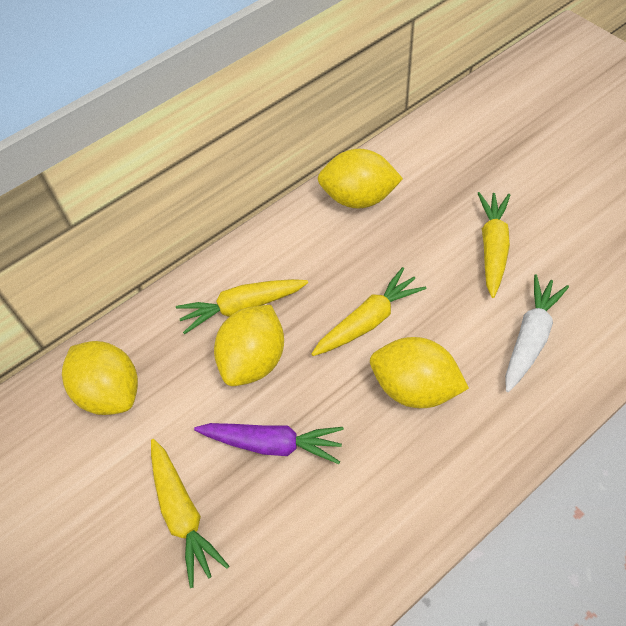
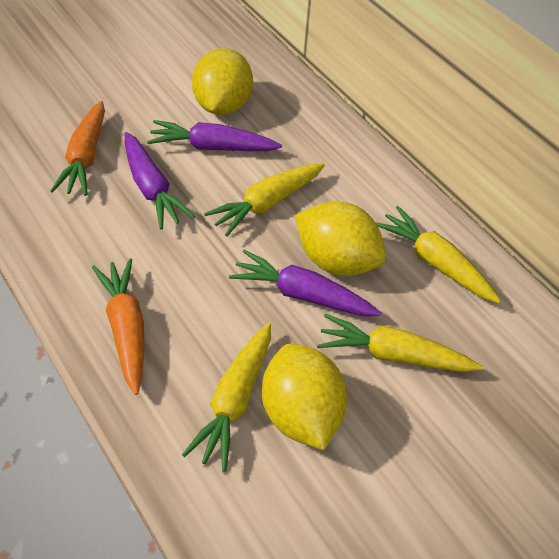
orange carrot: none = 0 -> [50,101,105,196] [92,258,144,395] = 2
purple carrot: [194,423,344,464] = 1 -> [125,132,195,229] [147,120,282,151] [229,250,381,316] = 3
white carrot: [505,274,569,392] = 1 -> none = 0
yellow lemon: [62,341,138,415] [214,305,284,386] [317,149,403,209] [370,337,469,408] = 4 -> [192,48,253,115] [262,344,347,450] [296,201,386,276] = 3

